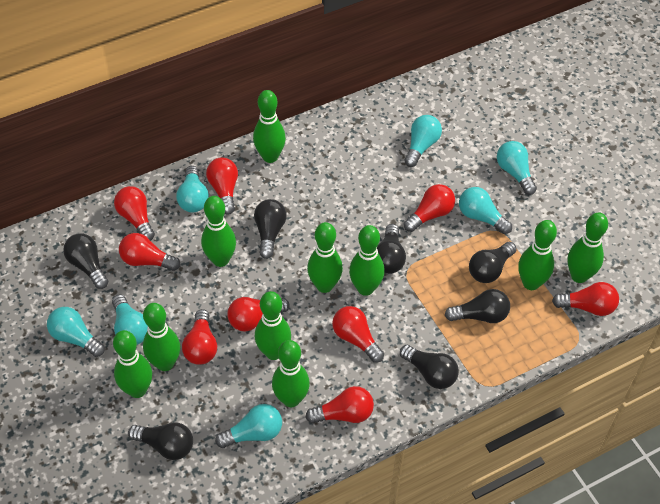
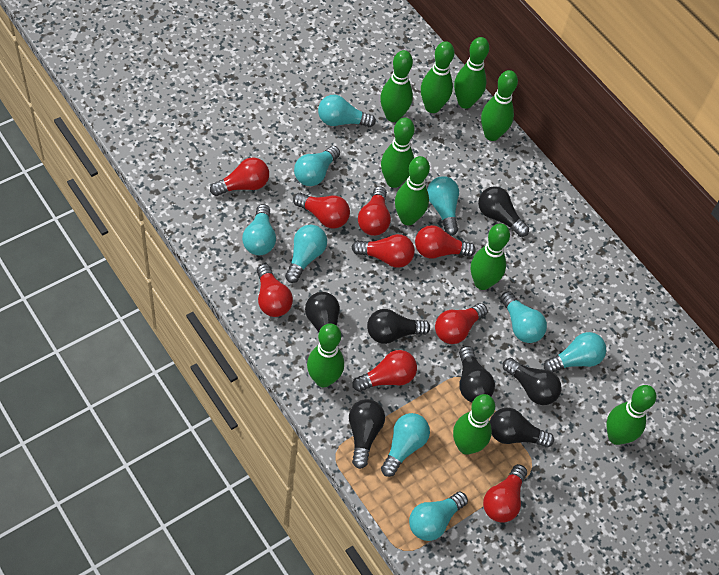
turquoise light bulb: [47,307,105,357] [112,294,148,345] [176,166,209,212] [215,404,282,448] [404,115,442,167] [459,187,512,234] [497,141,537,195] = 7 -> [242,204,276,255] [285,225,327,283] [294,146,340,186] [318,95,376,127] [381,413,430,477] [409,492,468,541] [427,176,459,236] [500,291,547,343] [544,332,606,372] = 9

